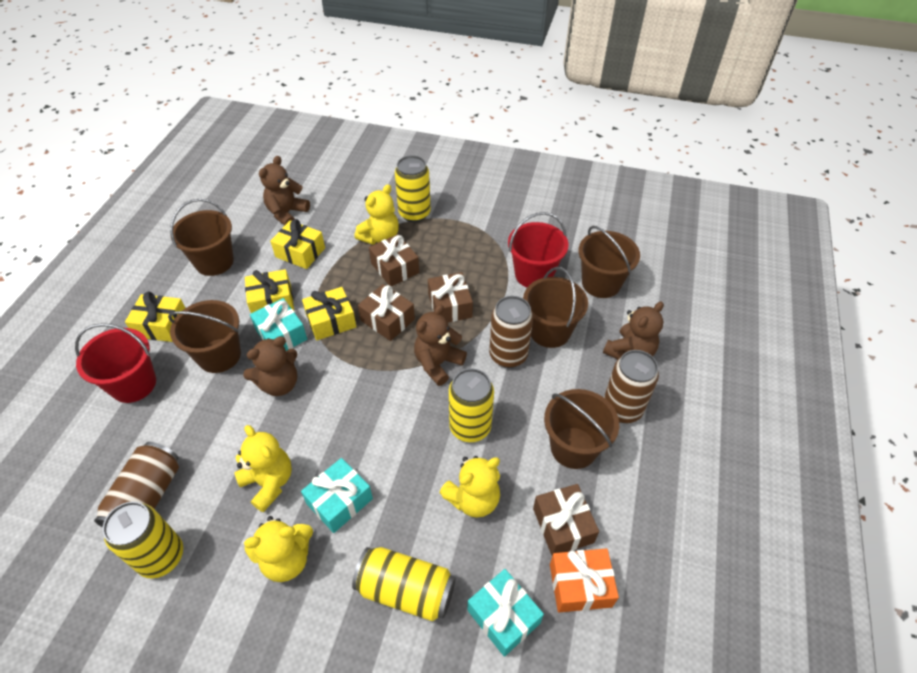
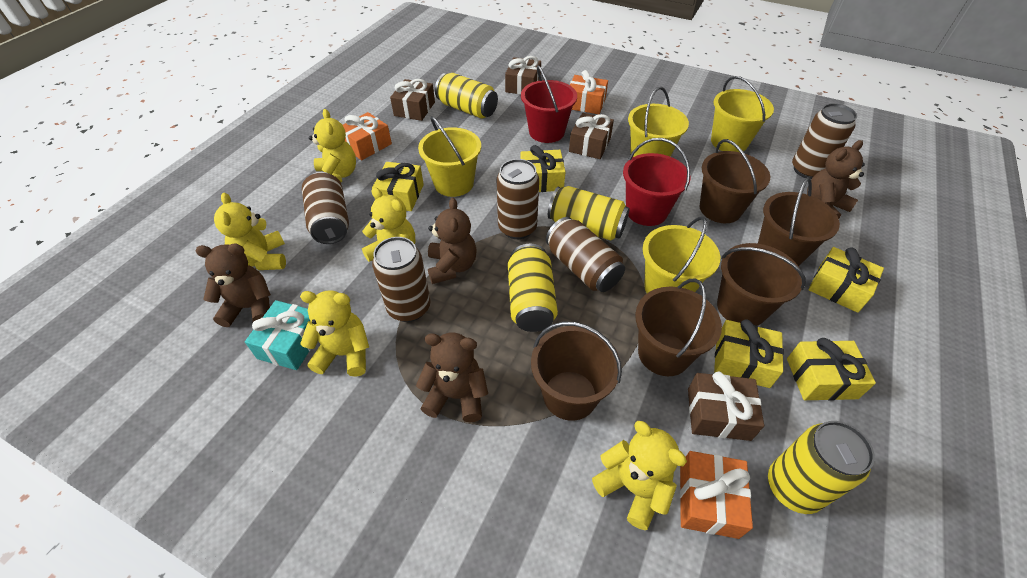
brown can: [94,442,179,528] [489,296,533,368] [604,350,659,423] = 3 -> [302,172,349,244] [372,237,431,322] [497,159,539,239] [546,217,625,292] [792,103,857,179] = 5
orange gift: [550,548,619,612] = 1 -> [343,112,392,160] [570,70,608,114] [680,451,753,539] = 3
turquoise gift: [250,298,307,351] [301,458,373,533] [467,569,544,657] = 3 -> [245,300,311,370] = 1
yellow bucket: none = 0 -> [418,116,481,197] [628,87,689,158] [642,216,720,293] [711,76,774,152] = 4
yellow gift: [125,291,185,342] [245,269,294,313] [270,219,325,269] [302,287,356,340] = 4 -> [372,162,424,211] [520,145,565,192] [714,319,784,388] [787,338,876,400] [808,247,884,313] = 5
yellow teddy bear: [234,425,292,512] [244,516,313,582] [355,184,399,245] [439,456,500,518] = 4 -> [214,193,286,270] [300,290,369,377] [309,109,356,182] [362,188,415,262] [592,421,687,530] = 5

